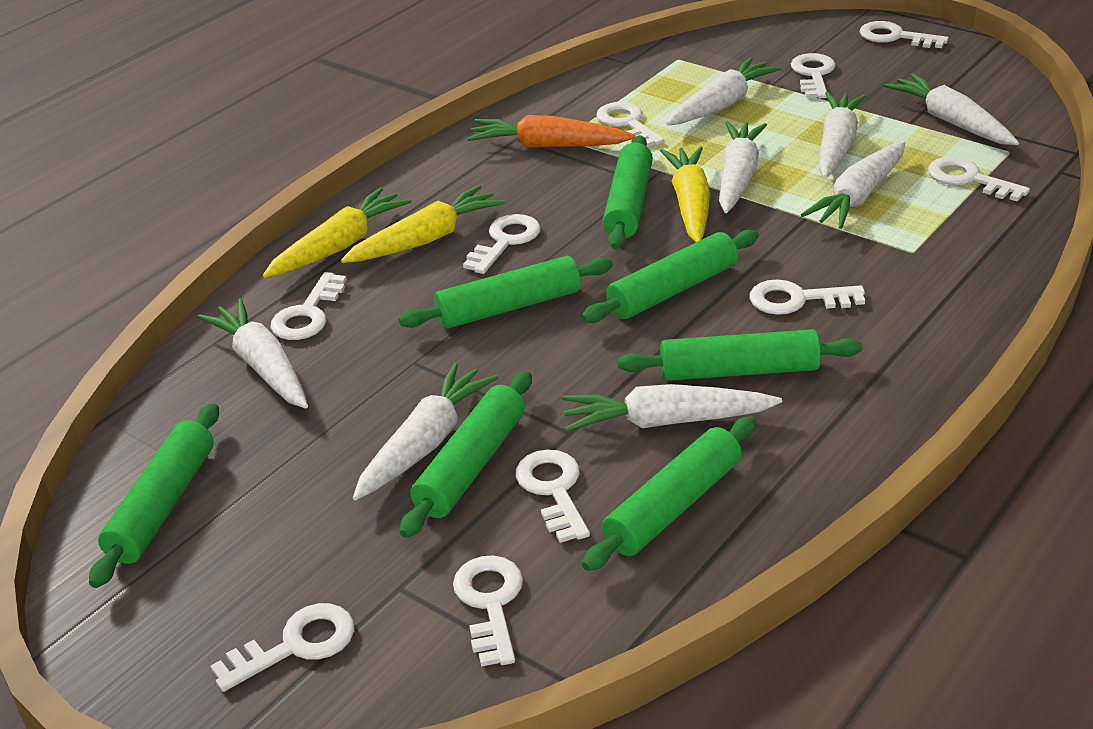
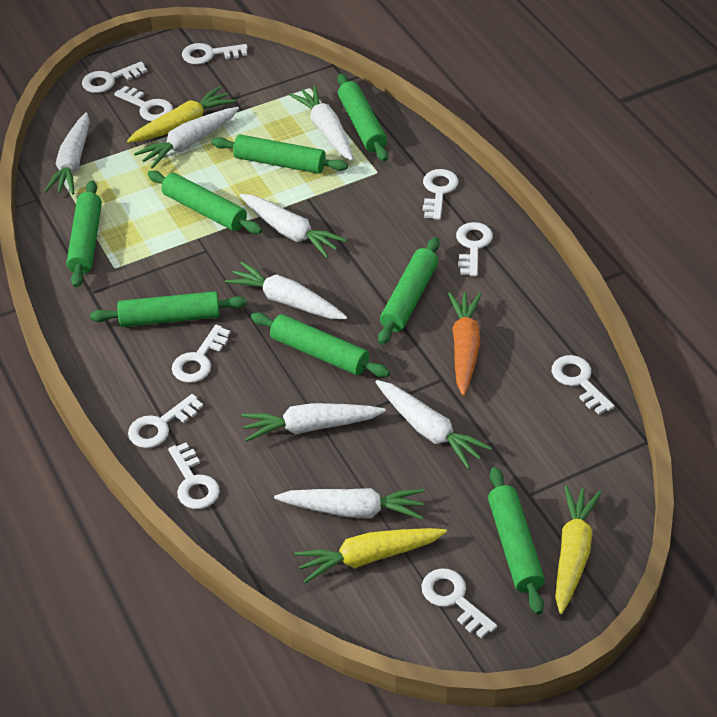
green rolling pin: [89,403,219,588] [399,256,613,329] [400,371,532,538] [582,230,759,323] [582,417,756,571] [603,135,653,250] [618,329,862,381] = 7 -> [67,181,102,288] [90,291,247,327] [148,171,262,234] [212,135,348,174] [251,312,390,377] [337,73,388,161] [378,237,440,345] [488,467,545,614] = 8

